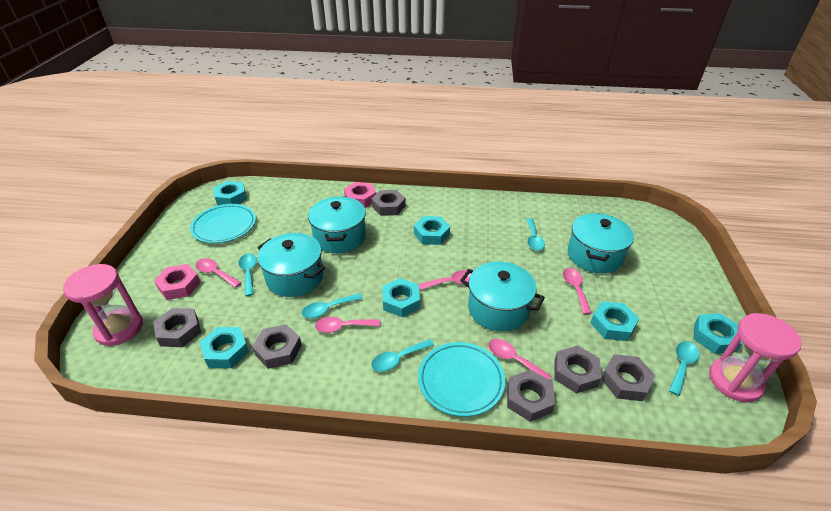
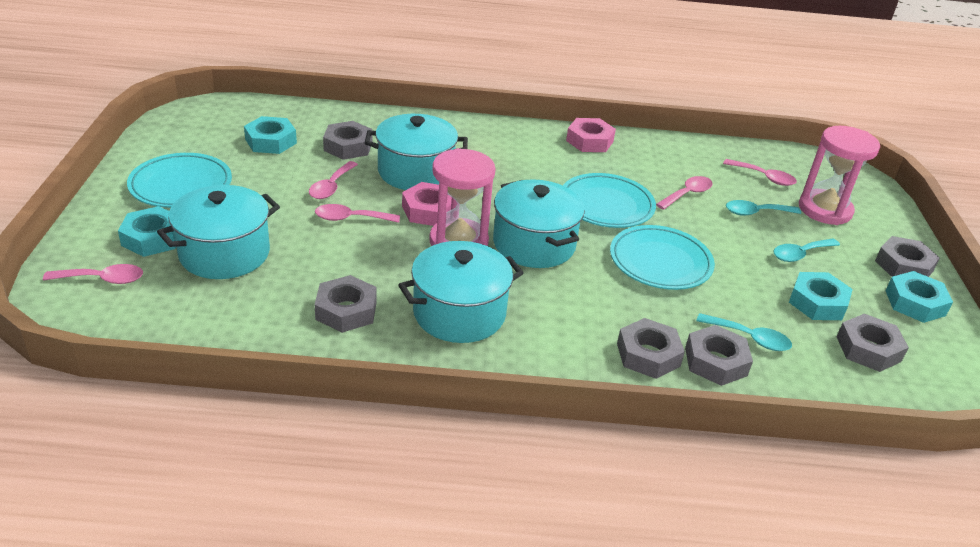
turquoise nut: [200,327,249,368] [214,181,247,205] [382,278,420,317] [414,216,450,245] [590,301,639,341] [693,313,741,354] = 6 -> [118,206,176,257] [244,116,297,154] [789,272,853,320] [886,271,953,323] = 4
turquoise plate: [190,204,256,243] [418,342,505,417] = 2 -> [127,153,232,208] [563,173,656,228] [610,225,715,290] = 3
turquoise spoon: [238,254,257,296] [301,293,363,318] [371,339,434,372] [526,218,545,251] [669,341,699,396] = 5 -> [696,313,792,351] [726,200,801,216] [773,239,840,262] = 3

